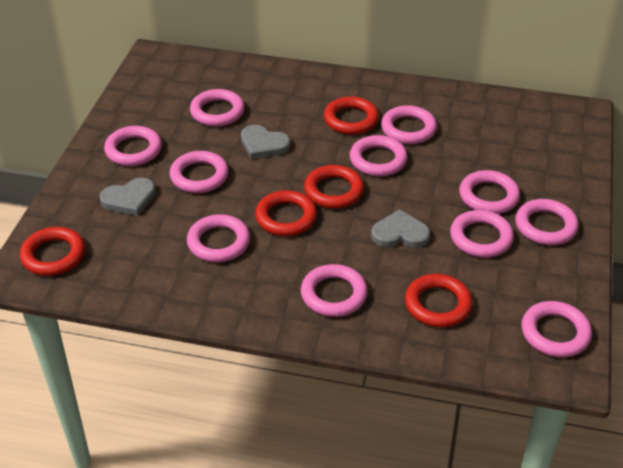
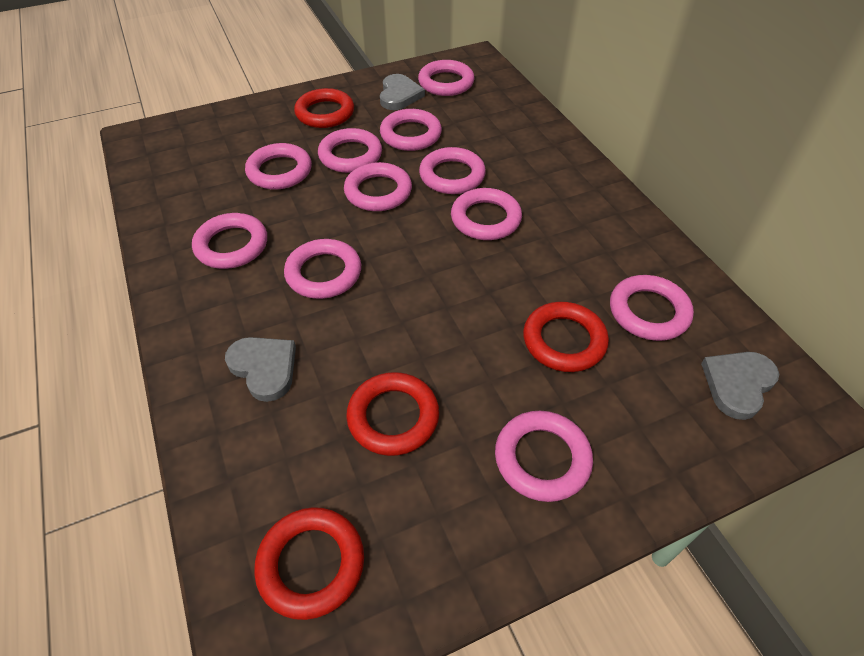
red ring: [20,227,85,276] [255,190,317,236] [304,165,364,208] [324,96,379,135] [405,274,473,327] = 5 -> [254,507,364,620] [294,88,354,128] [346,372,439,456] [523,302,609,372] = 4

